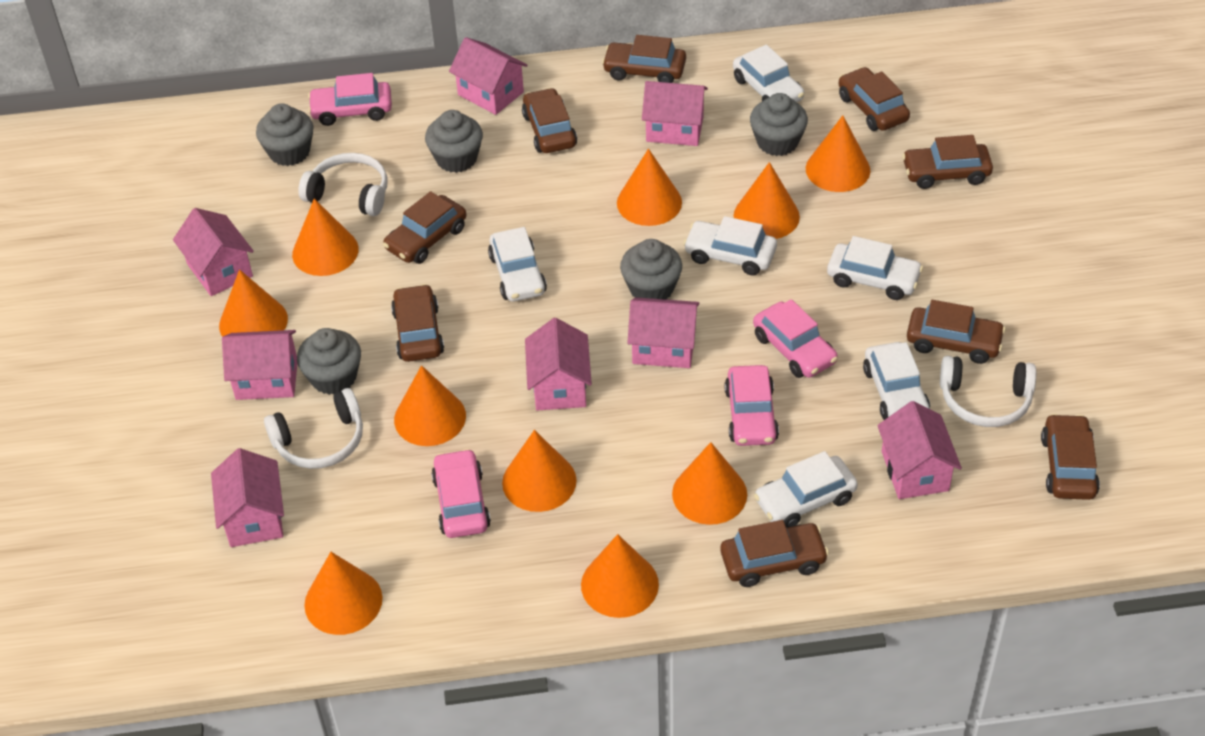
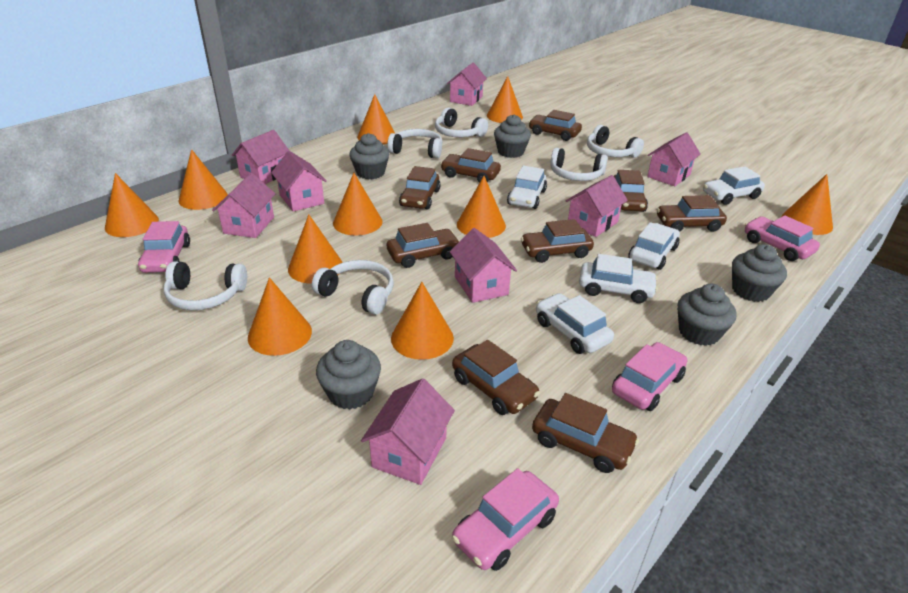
white car: [488,227,547,302] [683,216,777,275] [733,45,804,102] [754,451,858,528] [827,236,923,300] [863,342,930,420] = 6 -> [507,165,547,209] [536,293,614,354] [579,254,658,303] [628,222,680,270] [703,166,765,205] = 5
white headphones: [264,388,363,469] [298,153,387,216] [940,356,1036,427] = 3 -> [164,261,247,310] [312,260,394,315] [387,129,442,158] [435,108,488,137] [550,148,608,181] [587,125,644,158] = 6

